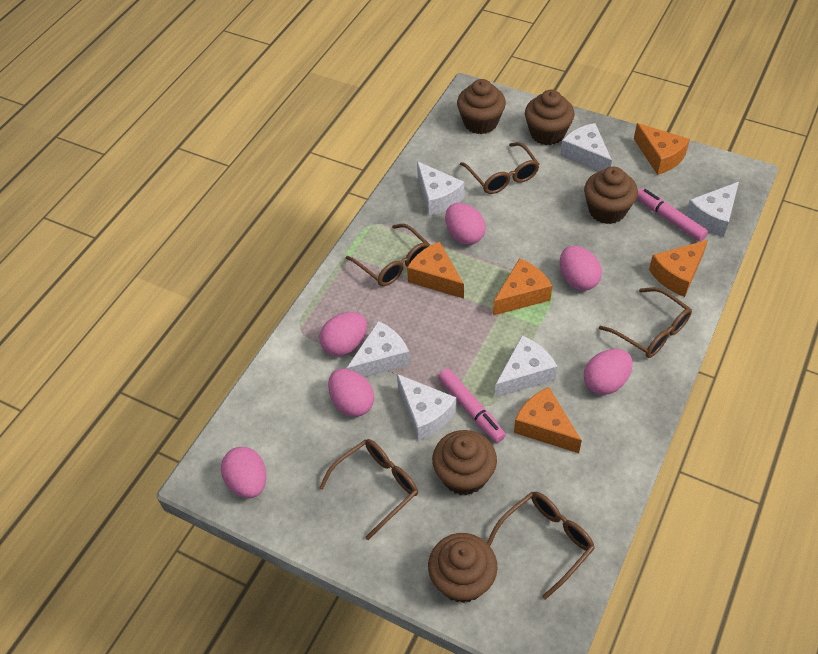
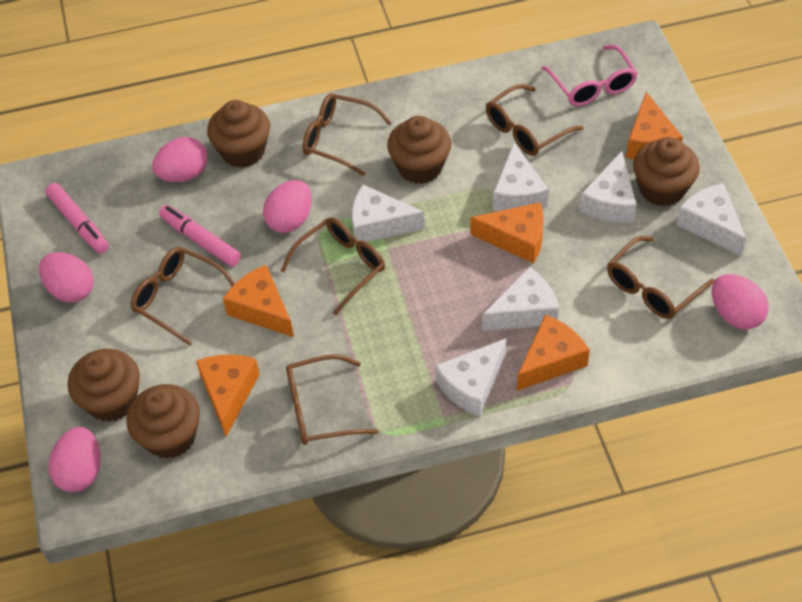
brown glasses: [319,439,418,540] [346,224,430,286] [460,142,539,194] [487,492,595,600] [599,287,692,358] = 5 -> [131,247,235,346] [281,218,385,316] [286,354,379,445] [302,93,392,176] [486,84,583,156] [607,236,715,319] = 6
pink egg: [221,447,266,498] [319,312,367,356] [328,369,374,417] [445,203,486,245] [560,246,602,291] [584,349,633,395] = 6 -> [39,252,93,303] [49,427,101,492] [152,137,208,182] [263,180,312,233] [712,274,769,329] = 5
pink glasses: none = 0 -> [541,45,638,106] = 1

